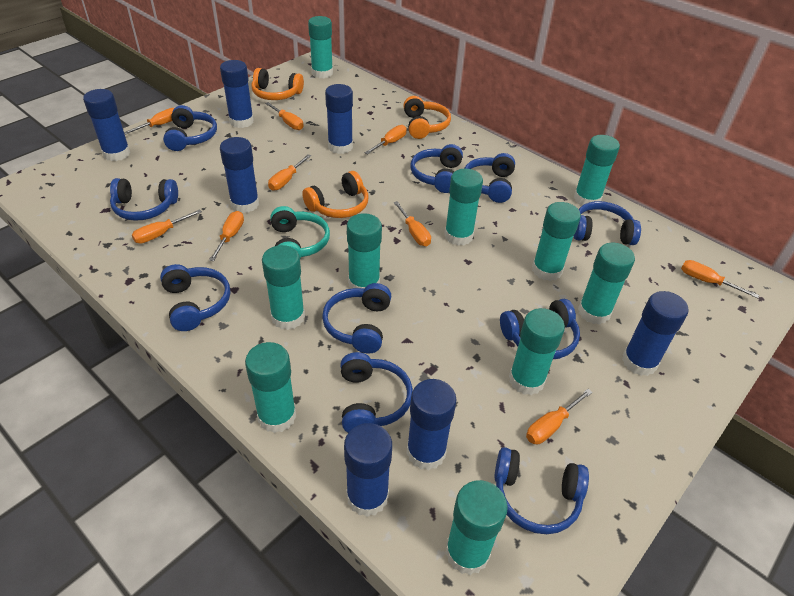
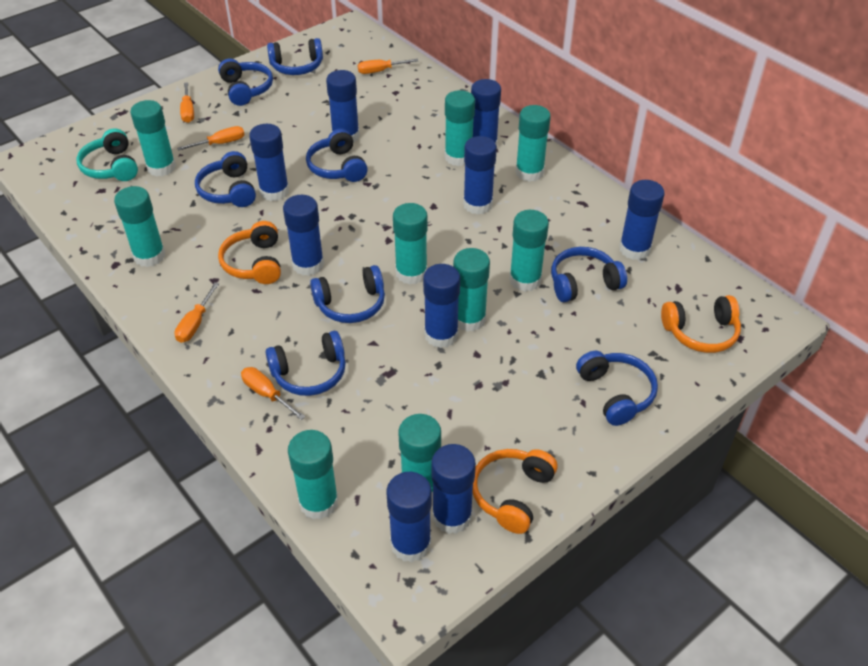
blue glue stick: [83,89,131,161] [220,60,254,128] [220,137,259,213] [325,84,353,154] [344,423,392,517] [406,379,457,470] [622,291,689,376] = 7 -> [249,124,289,201] [283,195,324,276] [326,70,360,143] [386,472,432,562] [423,264,460,348] [431,444,476,534] [463,136,497,215] [471,79,501,146] [619,180,665,260] = 9
blue headphones: [110,178,178,221] [160,264,230,331] [163,105,217,151] [322,283,391,354] [341,352,413,433] [410,144,463,193] [464,153,515,203] [494,447,589,534] [500,299,580,359] [574,201,641,245] = 10 -> [195,151,256,207] [218,58,273,106] [265,331,346,396] [267,38,323,75] [306,129,368,182] [310,265,385,323] [551,247,627,302] [576,351,658,426] = 8
orange screwdriver: [124,108,174,135] [132,209,202,244] [209,211,244,261] [265,102,304,130] [268,154,311,191] [365,125,407,154] [394,201,431,246] [526,389,592,444] [681,260,759,298] = 9 -> [174,282,219,343] [177,126,245,151] [180,82,194,123] [241,367,305,420] [357,59,419,74] = 5
turquoise glue stick: [245,342,296,433] [262,245,305,330] [308,16,333,78] [347,213,382,289] [444,169,483,246] [445,480,508,575] [509,308,565,395] [532,202,581,281] [574,135,620,206] [578,243,635,325] = 10 -> [114,186,165,267] [130,100,176,177] [288,430,339,519] [393,203,428,284] [398,414,441,498] [445,90,475,166] [453,248,490,332] [509,210,549,292] [515,105,551,182] = 9

